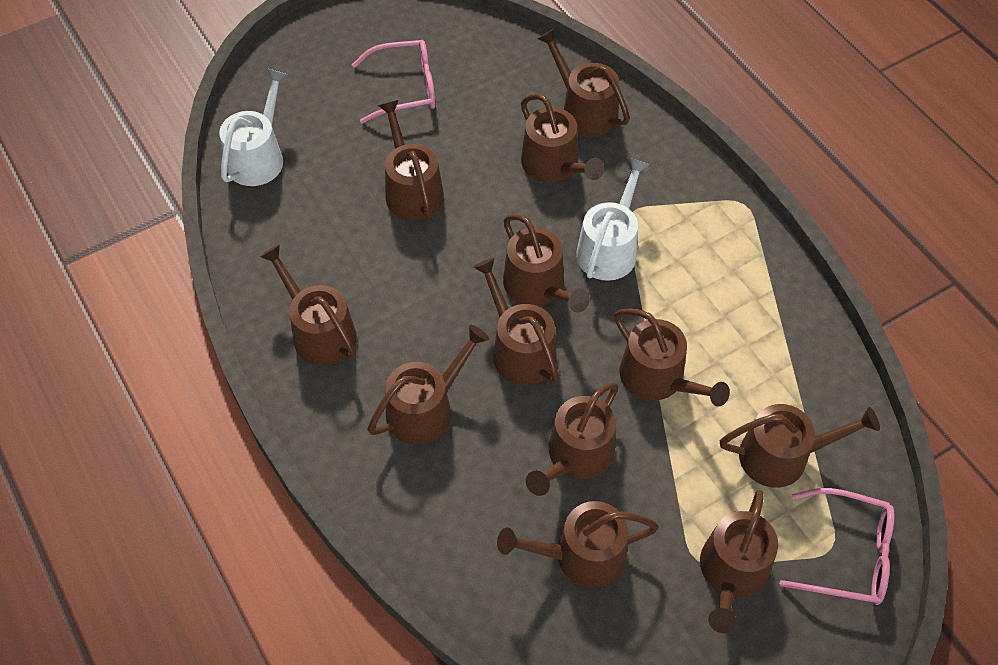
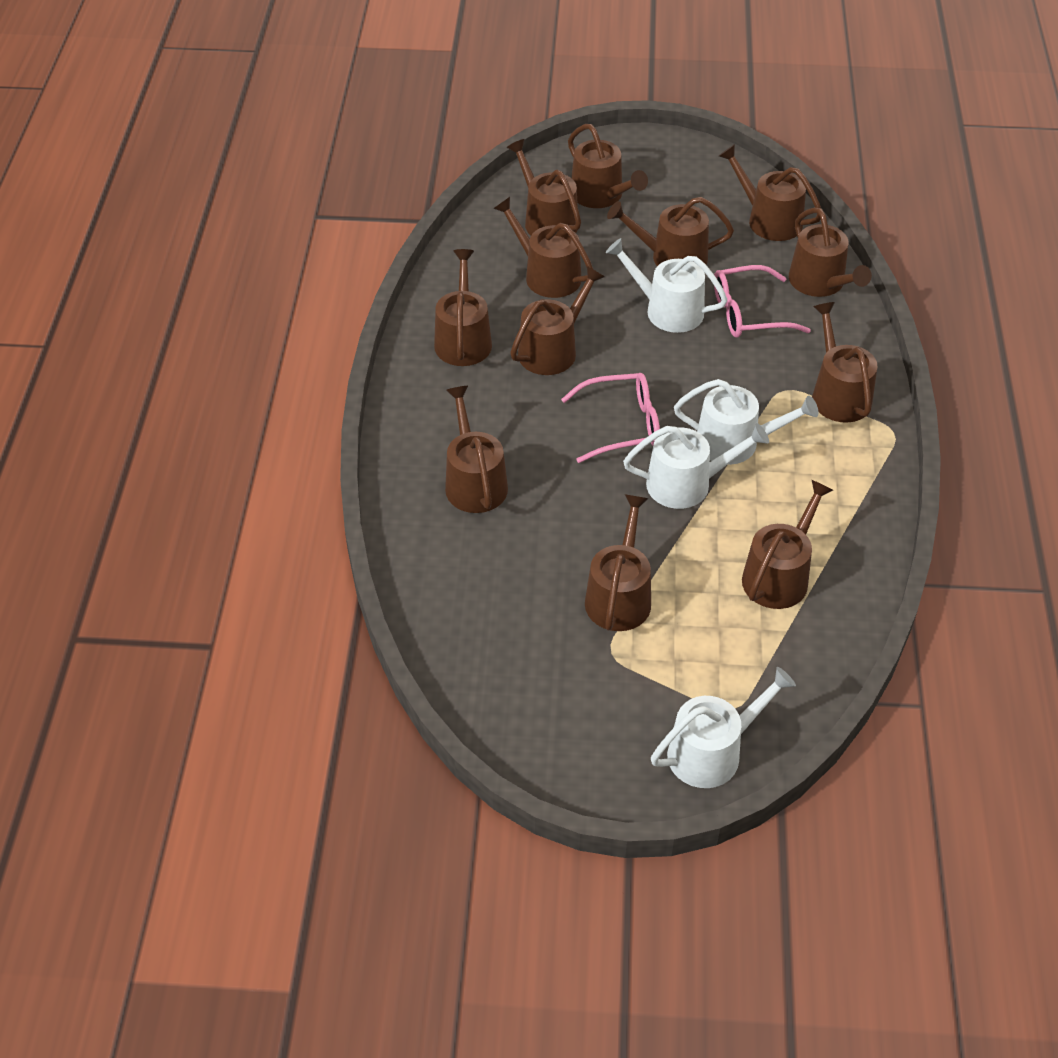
white watering can: [219,68,288,186] [576,158,650,281] = 2 -> [606,238,727,333] [623,423,769,509] [651,667,796,788] [674,379,818,465] = 4

